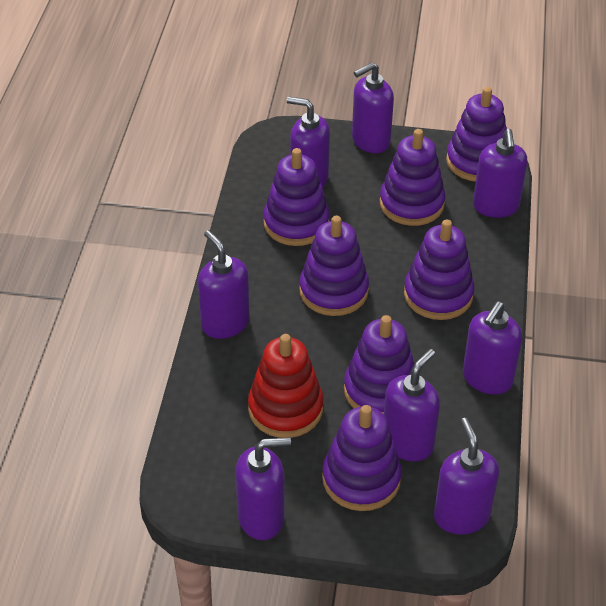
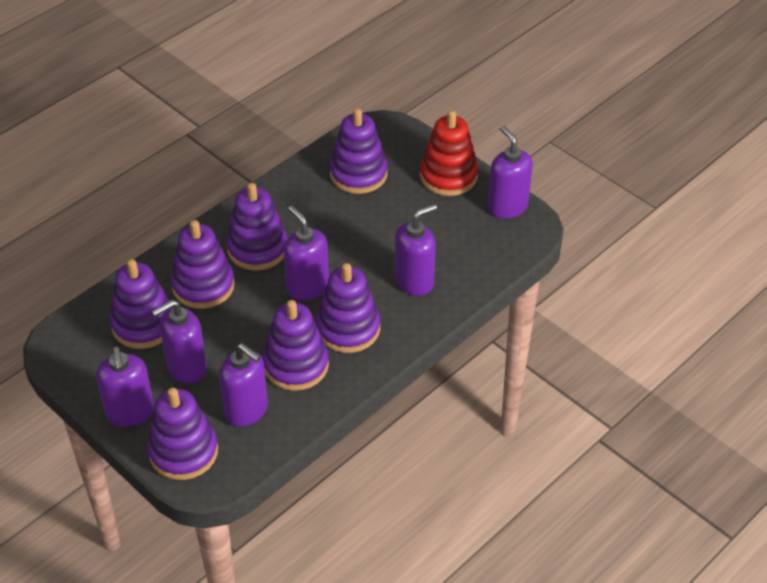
purple soap dispenser: [198,230,250,339] [235,437,291,540] [287,97,330,188] [352,62,394,153] [384,349,440,461] [434,418,499,534] [463,301,522,394] [473,129,527,218] = 8 -> [96,347,154,427] [152,300,207,384] [219,343,268,427] [283,206,329,301] [395,204,437,296] [488,126,533,218] = 6

